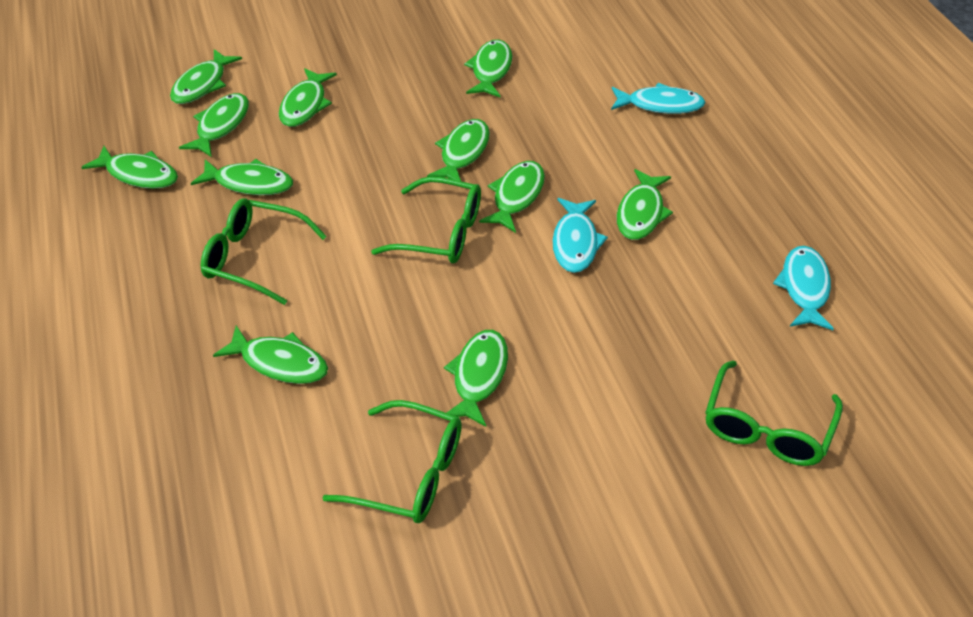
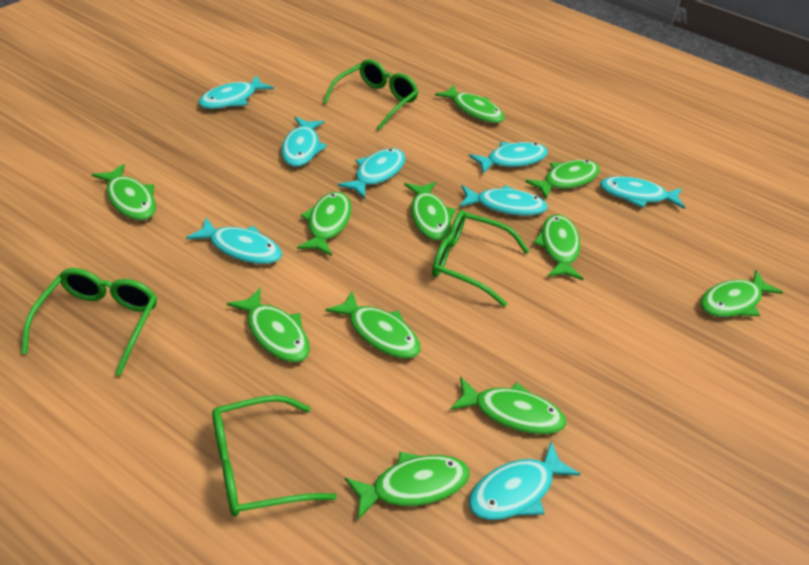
turquoise fish: [553,198,608,273] [611,83,705,114] [773,246,834,330] = 3 -> [186,217,282,264] [198,75,274,109] [281,117,327,167] [338,148,406,199] [460,185,548,216] [469,142,548,174] [469,441,581,520] [600,176,685,209] = 8

